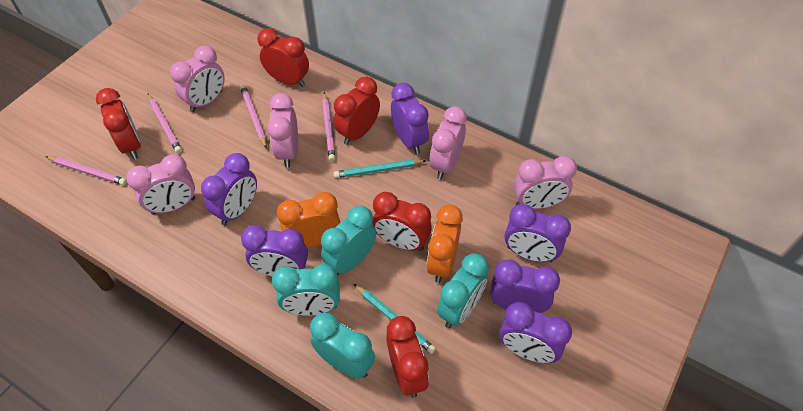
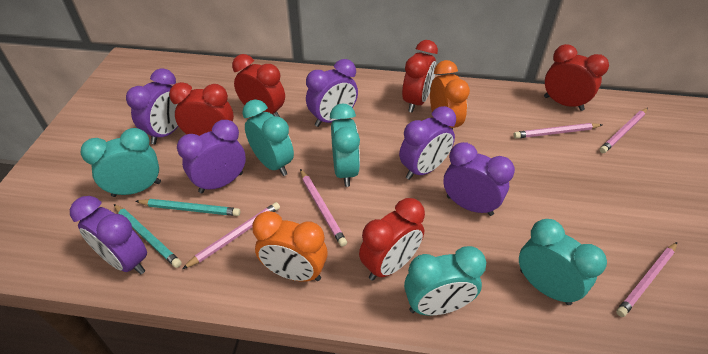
pink clock: [126,154,195,215] [170,45,225,112] [268,93,298,168] [430,106,467,179] [514,156,577,209] = 5 -> none = 0
pink pencil: [45,156,127,185] [148,94,182,153] [240,85,267,149] [322,92,335,161] = 4 -> [182,202,280,269] [300,169,347,247] [513,123,602,139] [599,108,648,153] [616,242,677,317] = 5
turquoise clock: [272,264,340,316] [310,313,375,379] [321,206,376,276] [437,254,489,328] = 4 -> [81,128,161,197] [242,99,294,176] [330,104,360,187] [404,246,486,316] [519,219,607,305] = 5

